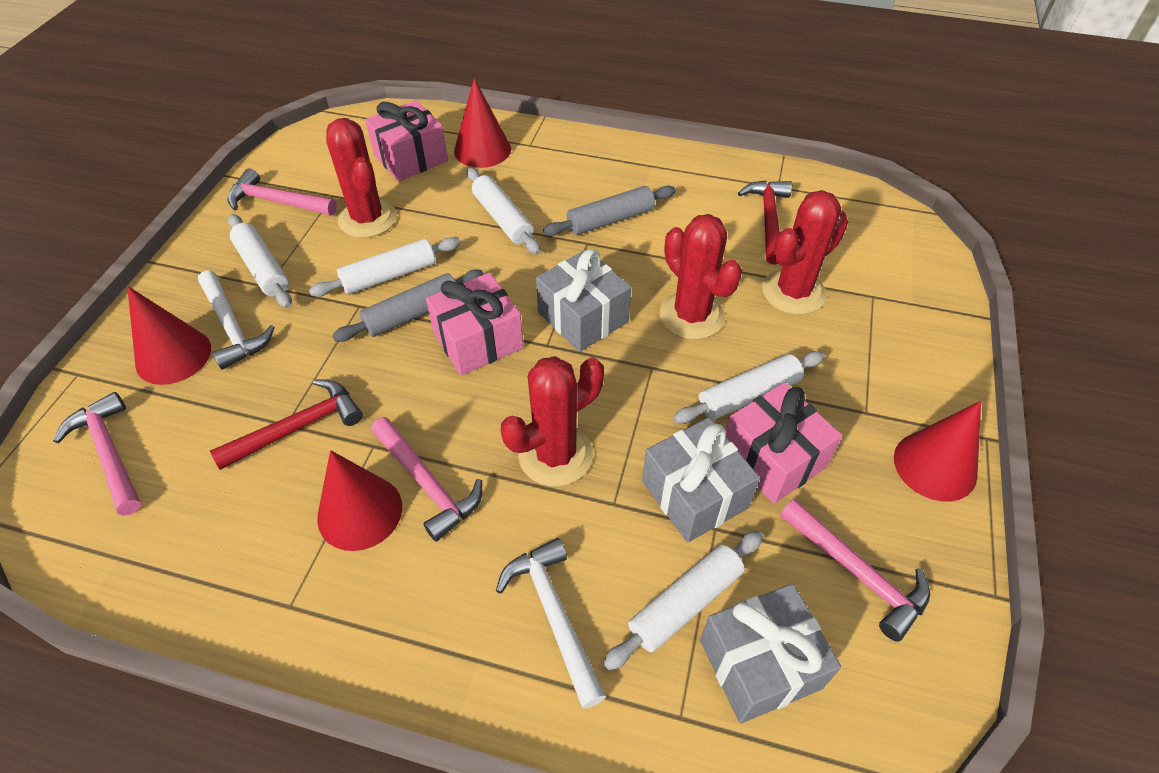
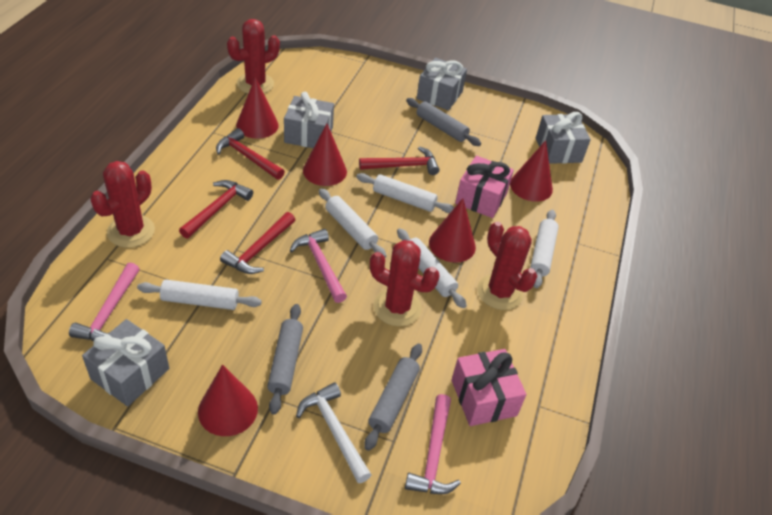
grey gift: [536,249,631,352] [642,418,760,543] [700,584,841,724] = 3 -> [82,319,169,406] [284,92,334,148] [417,58,467,110] [536,112,591,164] = 4
grey rolling pin: [332,270,484,342] [543,186,676,236] = 2 -> [267,304,303,415] [364,344,422,451] [406,98,481,146] = 3
pink gift: [365,100,448,181] [426,273,524,376] [725,382,842,504] = 3 -> [451,349,526,426] [455,156,514,218] = 2
pink hammer: [53,392,141,516] [227,169,337,215] [371,417,482,542] [780,499,930,642] = 4 -> [69,262,139,341] [289,229,347,303] [405,394,461,494] = 3
red cone: [127,286,211,385] [317,450,402,551] [454,78,511,168] [894,401,981,502] = 4 -> [198,364,258,436] [236,77,278,139] [303,123,347,186] [429,198,476,263] [510,140,553,202] = 5
red hammer: [210,379,363,470] [738,180,792,264] = 2 -> [179,180,253,239] [216,128,285,180] [220,212,295,274] [359,147,440,175] = 4
white hammer: [198,270,275,370] [496,538,606,709] = 2 -> [296,383,372,483] = 1

